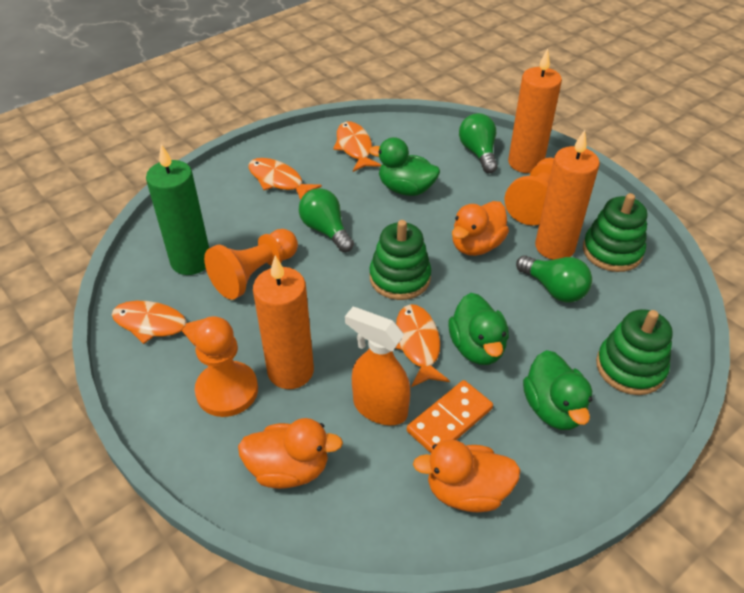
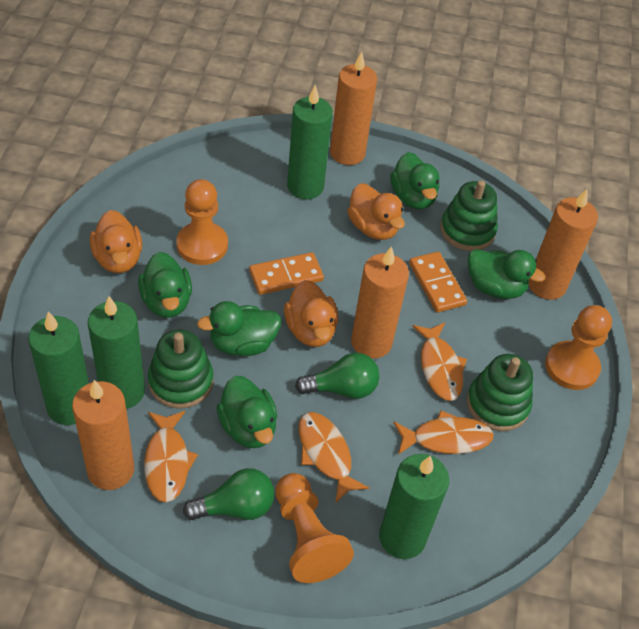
green candle: [146,144,209,275] = 1 -> [28,311,89,425] [88,296,145,409] [287,85,333,199] [379,454,449,559] = 4
green duck: [369,137,440,196] [448,293,509,365] [523,350,592,430] = 3 -> [138,252,192,318] [197,301,281,356] [217,376,277,448] [390,152,439,209] [468,249,545,299] = 5
green light bulb: [299,188,354,252] [459,113,498,173] [516,255,592,302] = 3 -> [183,468,275,520] [295,353,380,399] = 2
orange candle: [253,256,314,389] [508,49,562,173] [535,130,600,260] = 3 -> [72,380,134,490] [330,51,377,165] [351,246,409,359] [529,189,598,300] = 4
orange domino: [407,380,493,453] = 1 -> [249,252,324,295] [409,252,467,312] = 2
orange spray bottle: [345,307,410,425] = 1 -> none = 0

